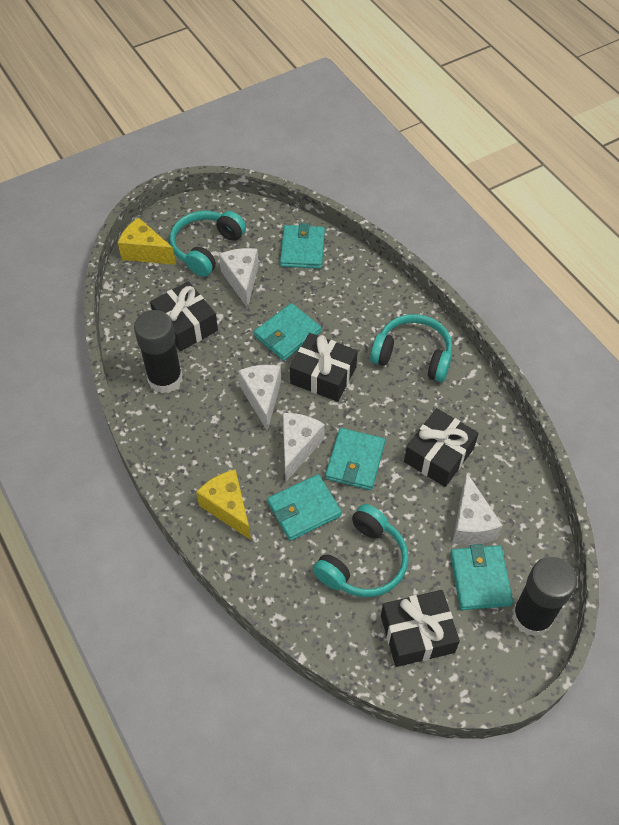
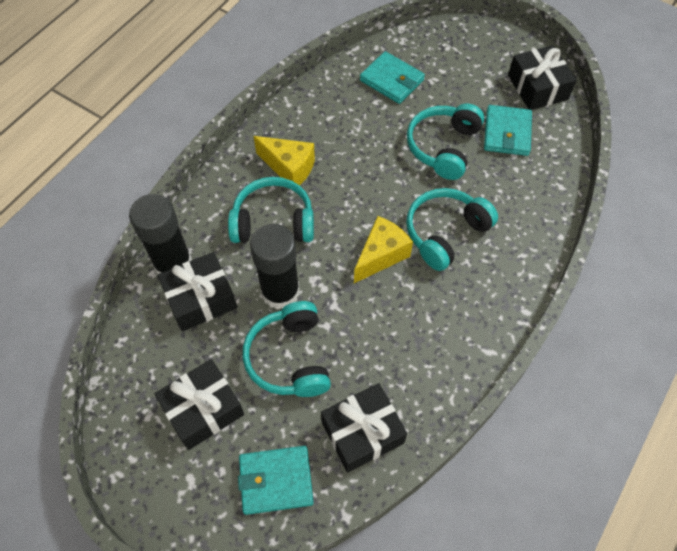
turquoise headphones: [170,211,246,277] [313,504,409,597] [370,314,452,382] = 3 -> [228,177,314,243] [243,301,331,397] [406,188,498,271] [407,104,484,180] = 4
turquoise wallet: [254,303,321,361] [267,474,342,541] [280,223,325,269] [325,428,385,490] [450,544,513,610] = 5 -> [238,446,314,515] [360,51,425,104] [484,105,532,156] = 3
white cheese: [219,248,259,308] [238,365,281,431] [283,413,325,482] [452,473,503,545] = 4 -> none = 0

